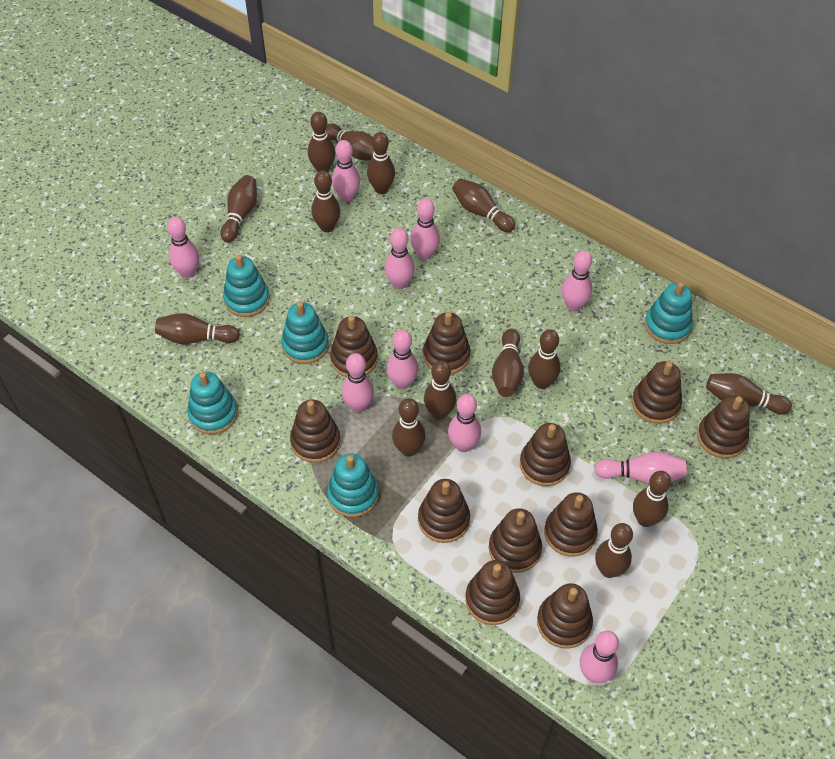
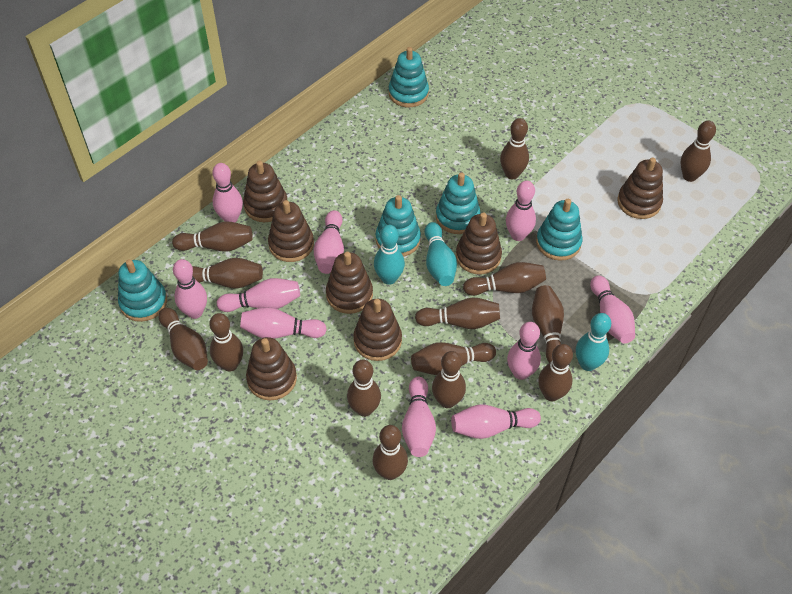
brown stacking toy: [290,399,340,463] [330,316,378,377] [418,479,470,543] [423,312,470,374] [465,560,520,625] [489,508,542,573] [520,423,571,486] [537,583,593,649] [544,492,598,557] [632,361,682,424] [697,396,750,458] = 11 -> [243,161,287,222] [246,337,297,400] [268,200,314,262] [326,252,373,314] [353,299,402,361] [456,212,502,275] [617,157,663,219] = 7
turquoise bowling pin: none = 0 -> [374,225,405,285] [425,222,457,286] [576,313,611,371] = 3

